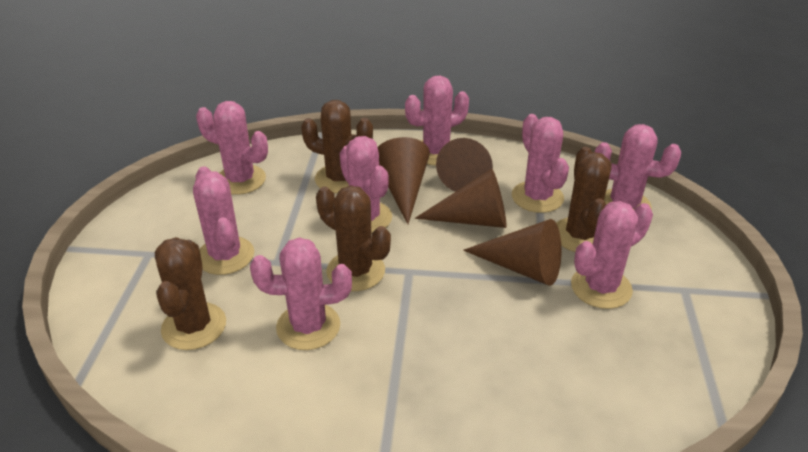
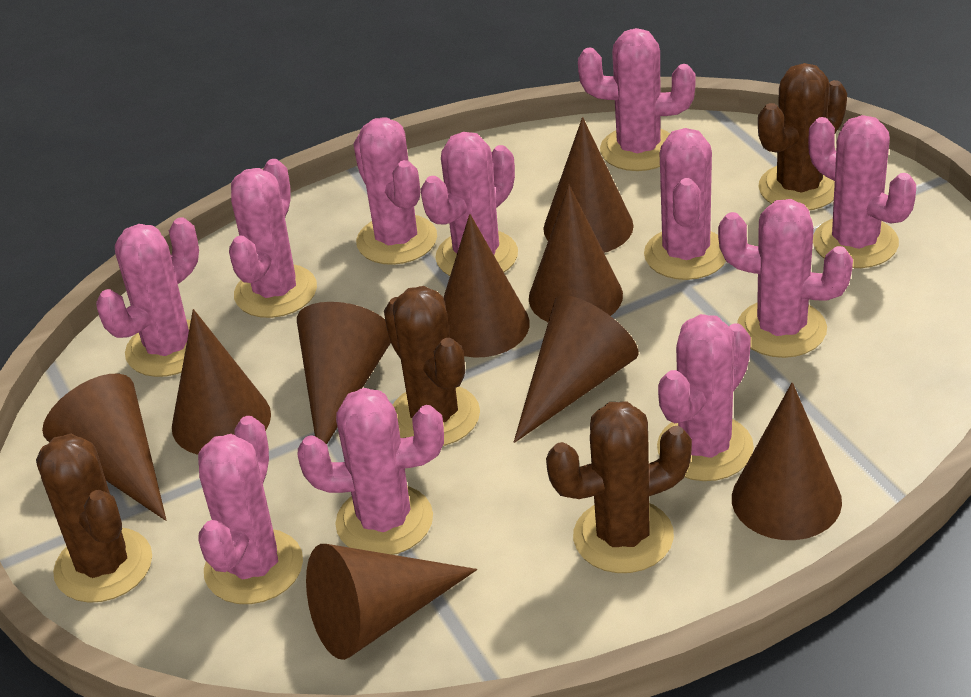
brown cone: [377,137,430,224] [415,169,507,228] [436,138,493,192] [463,219,562,286] = 4 -> [42,374,166,521] [172,309,271,455] [297,302,391,444] [306,544,477,660] [443,214,530,358] [513,295,639,443] [529,185,623,322] [543,117,634,253] [732,382,842,540] = 9
pink cactus: [193,166,254,275] [196,101,268,195] [250,237,352,350] [339,136,392,234] [405,75,469,166] [512,114,569,213] [571,201,653,309] [595,124,681,210] = 8 -> [96,218,199,377] [198,416,303,604] [229,159,317,318] [298,388,444,555] [353,117,437,265] [420,132,518,276] [578,28,696,171] [644,128,726,280] [657,314,754,481] [718,199,853,358] [808,115,916,268] = 11

